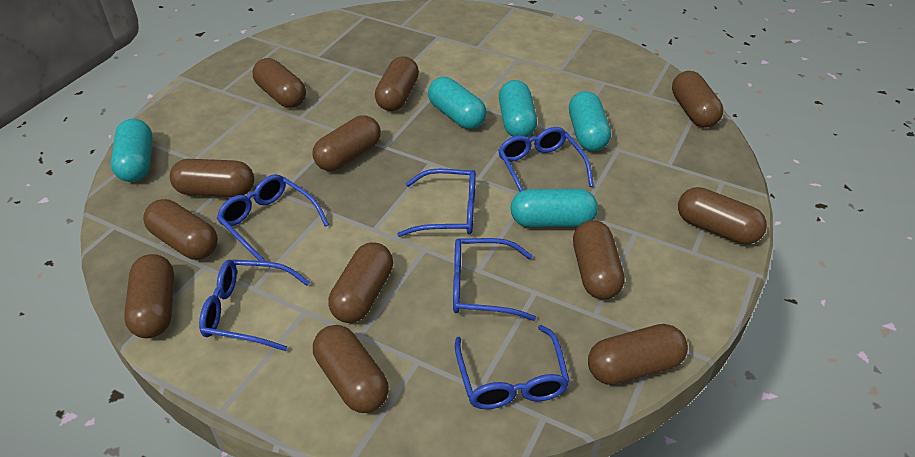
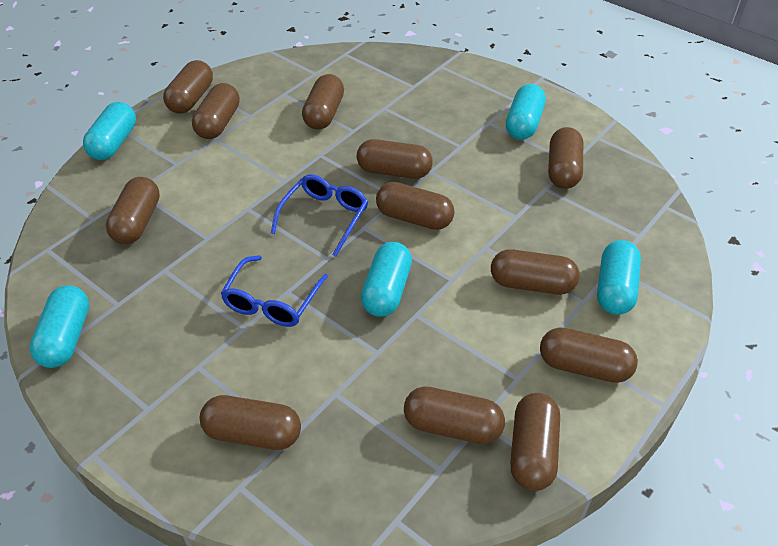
blue glasses: [199,259,310,351] [217,174,329,261] [397,169,476,237] [453,238,536,321] [455,325,570,409] [498,127,594,192] = 6 -> [220,255,328,327] [271,174,368,257] = 2

